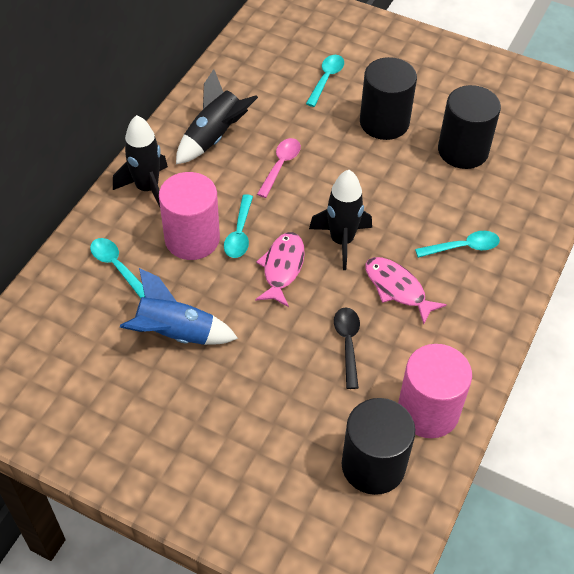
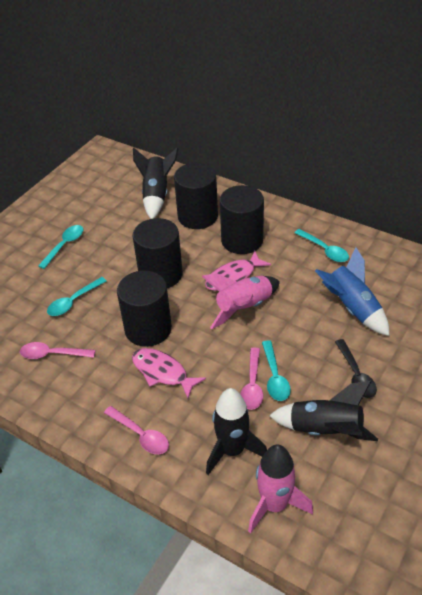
black cylinder: [342,398,415,495] [360,57,417,140] [438,85,501,169] = 3 -> [117,271,172,347] [132,218,183,288] [174,163,218,229] [220,185,264,254] = 4
pink cylinder: [159,172,220,260] [398,344,472,438] = 2 -> none = 0
pink rocket: none = 0 -> [202,273,280,329] [248,444,313,533] = 2
pink spoon: [257,138,301,198] = 1 -> [20,342,95,359] [104,406,169,454] [240,348,263,410] = 3

